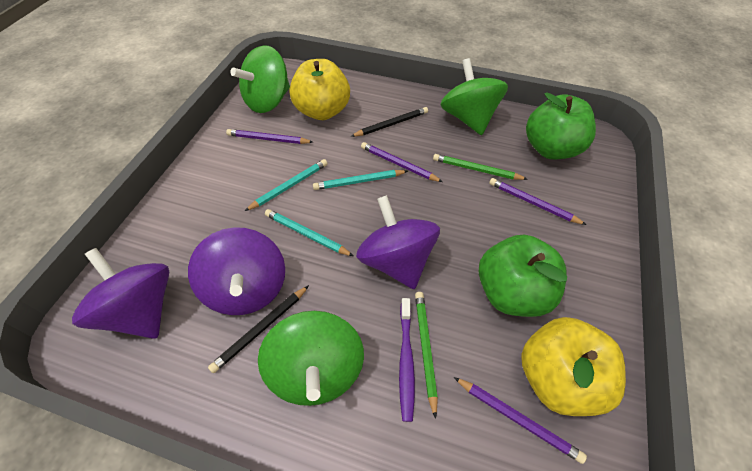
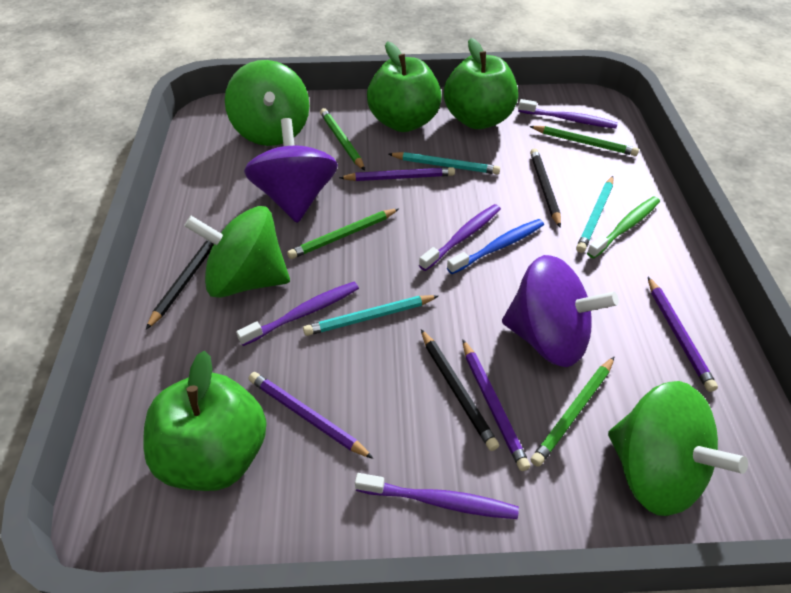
black pencil: [208,285,309,373] [350,107,428,137] = 2 -> [146,240,214,330] [421,329,499,451] [530,148,561,228] = 3
blue toothbrush: none = 0 -> [447,219,544,274] = 1
green apple: [479,235,567,317] [526,92,596,159] = 2 -> [143,351,267,491] [367,41,442,132] [444,38,518,129] = 3
green pencil: [415,292,438,419] [433,154,528,180] = 2 -> [287,209,399,259] [320,108,365,171] [529,126,639,156] [531,357,614,467] = 4
green toothbrush: none = 0 -> [587,196,660,259] = 1
purple spinning top: [72,248,169,339] [188,227,285,315] [356,195,440,289] = 3 -> [244,118,338,223] [502,255,619,367] = 2
purple toothbrush: [399,298,415,422] = 1 -> [236,282,359,346] [355,473,519,519] [419,204,501,271] [518,99,618,128] = 4
yellow apple: [289,59,350,120] [521,317,626,416] = 2 -> none = 0

